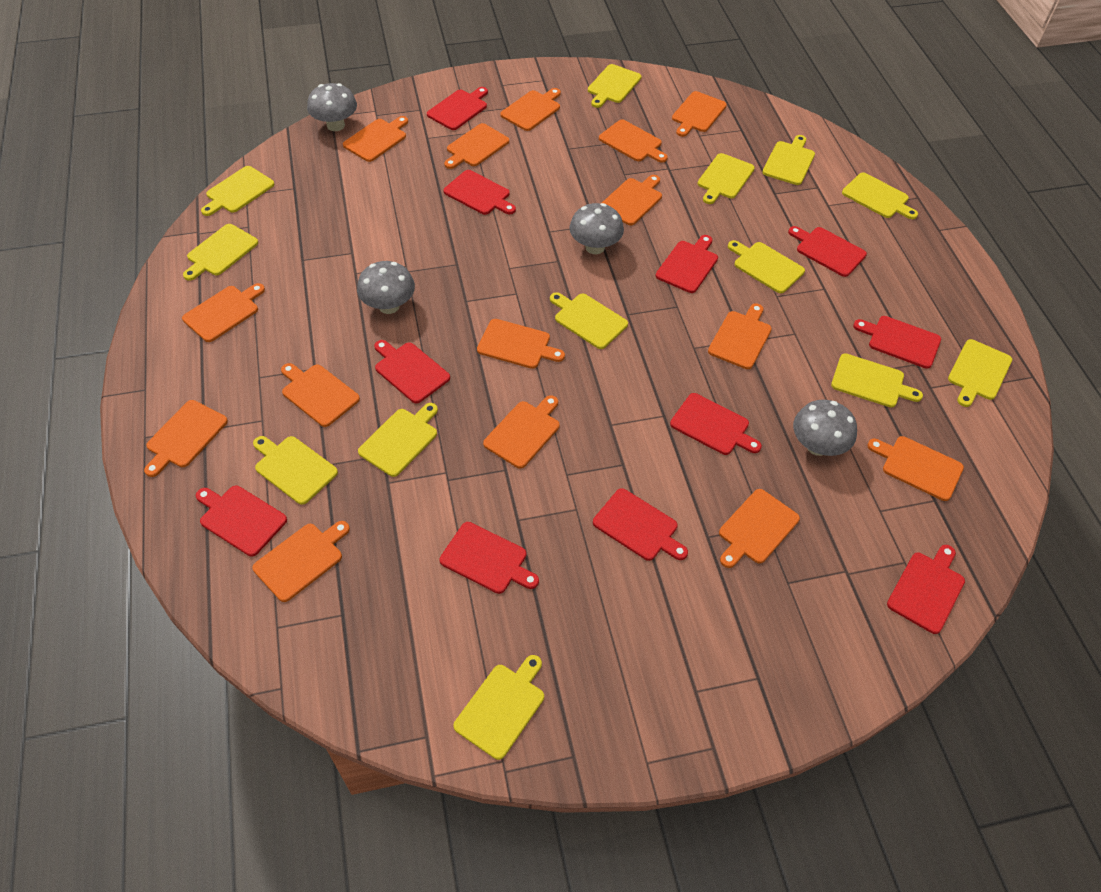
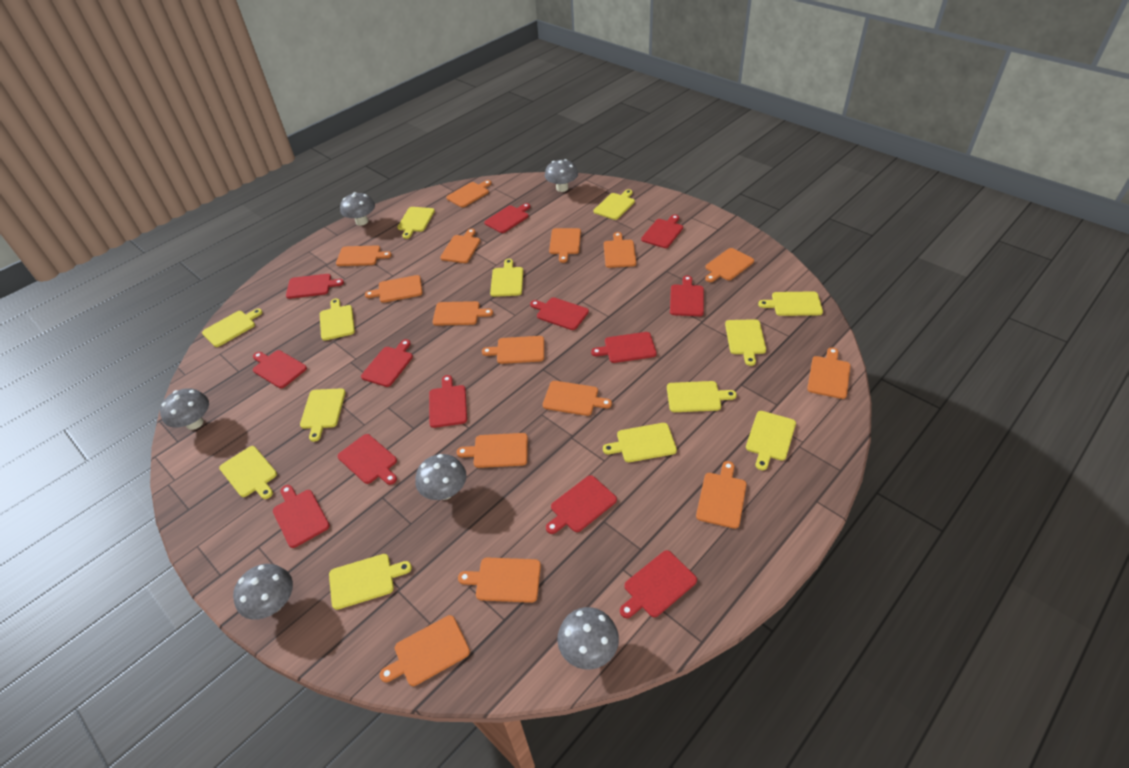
grey mushroom: [307,83,357,131] [357,261,415,314] [570,203,624,254] [793,400,857,456] = 4 -> [160,388,209,430] [233,564,293,620] [340,192,375,226] [415,454,466,500] [545,159,578,192] [557,607,619,669] = 6
red cutting board: [196,486,287,557] [374,340,450,404] [427,87,488,130] [440,522,539,594] [443,170,516,215] [593,488,688,561] [656,235,718,293] [670,393,762,455] [788,226,867,277] [853,316,941,369] [887,545,965,634] = 11 -> [253,350,307,388] [273,485,330,548] [286,274,344,299] [337,434,397,485] [361,339,413,387] [429,375,467,428] [484,203,530,233] [530,297,589,330] [546,475,617,534] [591,332,657,363] [620,550,697,618] [641,215,683,248] [670,276,704,316] = 13

